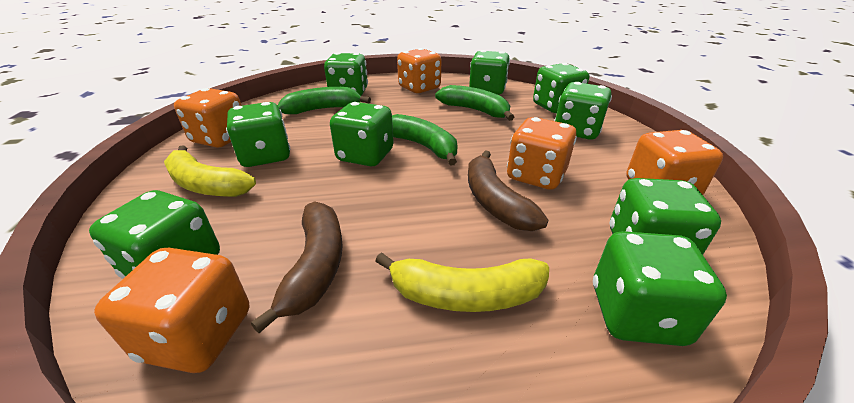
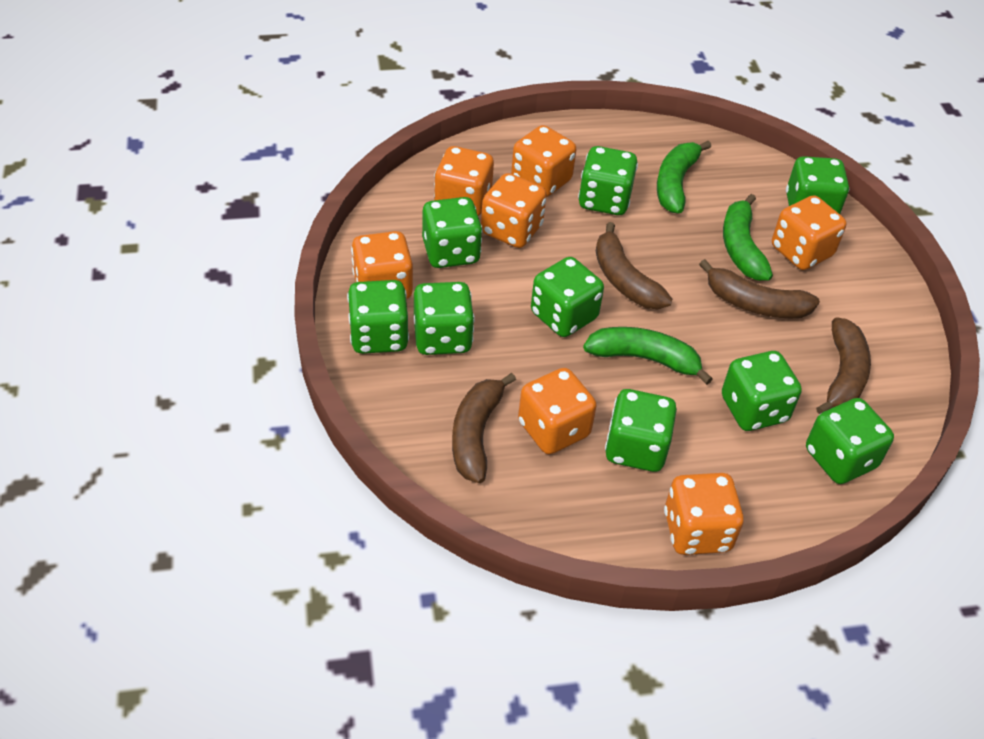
brown banana: [251,201,343,333] [468,150,548,231] = 2 -> [452,373,516,483] [596,222,672,309] [699,259,820,318] [816,317,871,414] = 4
orange dice: [94,247,249,373] [174,88,242,148] [397,48,441,93] [507,117,577,190] [626,130,723,195] = 5 -> [351,231,413,299] [434,146,494,216] [481,173,547,248] [511,125,576,197] [518,368,597,454] [664,473,744,555] [772,195,846,270] = 7
yellow banana: [164,145,256,197] [375,252,549,312] = 2 -> none = 0

